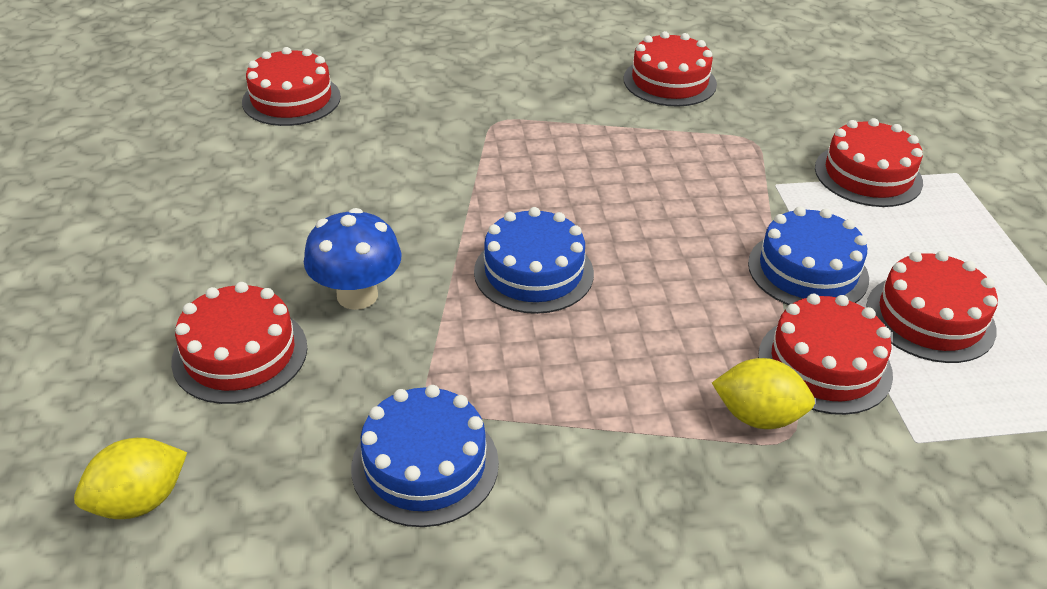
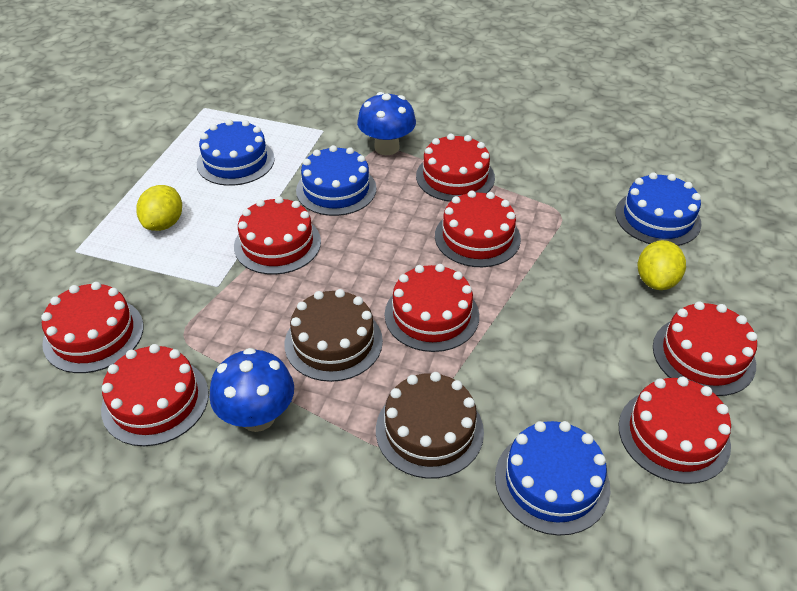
blue cake: [351,385,499,527] [474,207,594,314] [748,207,869,305] = 3 -> [197,119,275,186] [296,145,376,216] [495,421,610,536] [615,172,702,246] = 4
blue mushroom: [304,208,402,310] = 1 -> [210,348,294,432] [357,92,416,155] = 2
brown cake: none = 0 -> [285,289,383,382] [376,372,484,479] = 2
red cake: [171,282,307,404] [242,47,341,126] [623,31,717,107] [758,294,893,415] [815,118,923,207] [866,251,998,363] = 6 -> [41,282,144,373] [101,344,209,446] [234,196,321,275] [385,264,479,352] [416,134,495,202] [435,190,521,267] [619,376,731,484] [653,301,757,396] = 8

